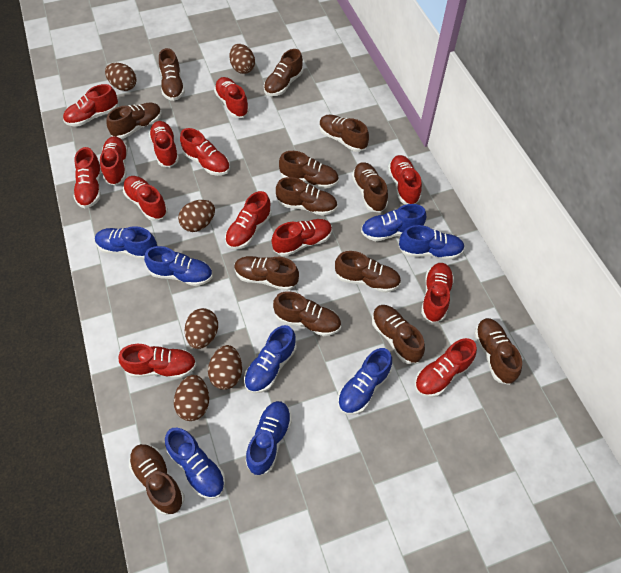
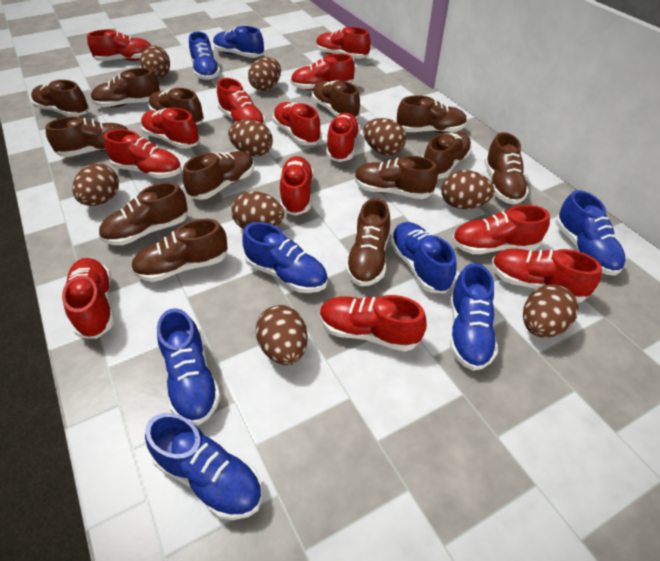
brown egg: [105,63,136,91] [174,375,209,421] [178,200,215,232] [185,308,218,349] [208,345,242,390] [229,44,255,74] = 6 -> [72,163,119,206] [140,45,170,79] [228,120,273,157] [231,191,284,229] [248,57,281,91] [256,305,308,365] [363,118,406,156] [441,170,495,209] [523,284,579,338] = 9

